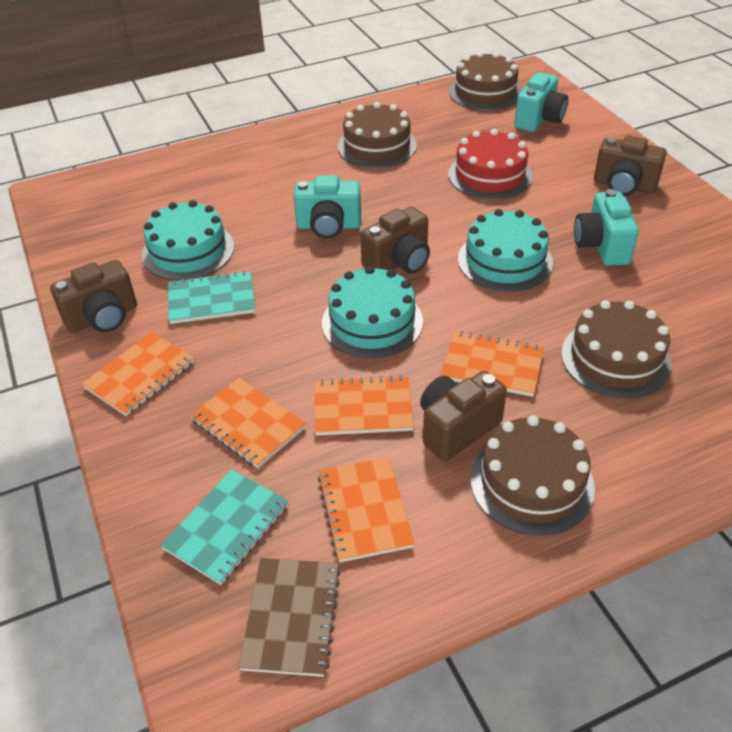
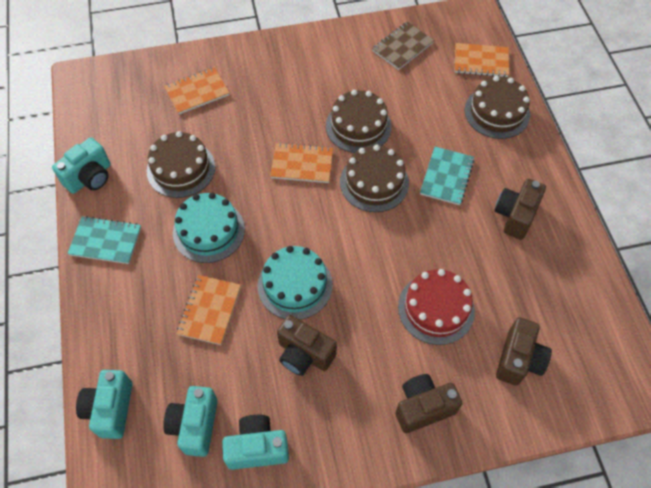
orange notebook: [82,332,194,416] [190,377,306,468] [314,375,414,436] [317,457,415,563] [441,331,544,397] = 5 -> [164,67,229,114] [176,275,241,345] [270,142,333,183] [455,43,509,77] = 4
turquoise cake: [142,200,234,280] [322,266,423,358] [458,209,553,292] = 3 -> [173,193,245,263] [258,246,333,320] = 2
turquoise camera: [294,175,361,239] [514,73,568,132] [574,189,639,266] = 3 -> [52,137,111,194] [76,370,133,439] [163,386,217,457] [222,415,289,470] = 4

